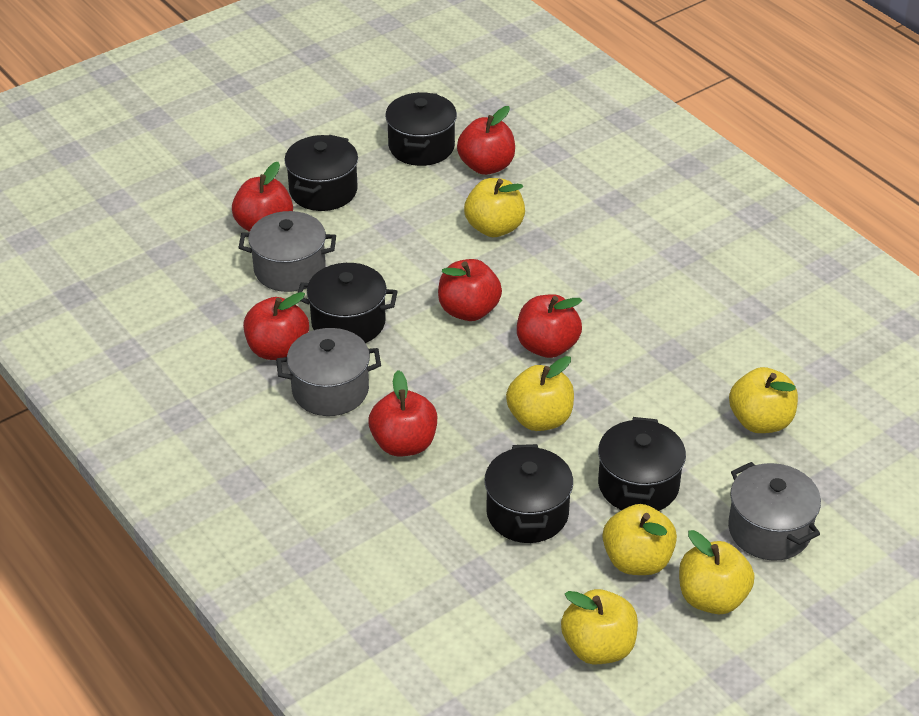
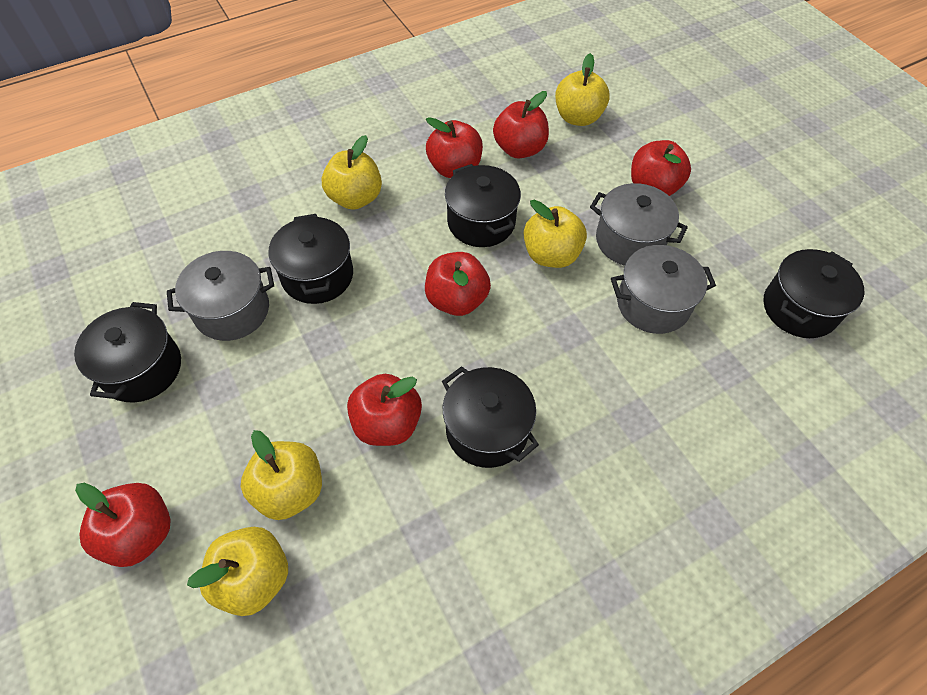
yellow apple: [464,178,525,237] [506,356,574,431] [561,589,638,664] [603,504,677,575] [679,530,755,614] [729,367,798,433] = 6 -> [187,527,288,616] [241,430,322,520] [322,135,382,210] [524,200,587,268] [555,53,610,126] = 5

